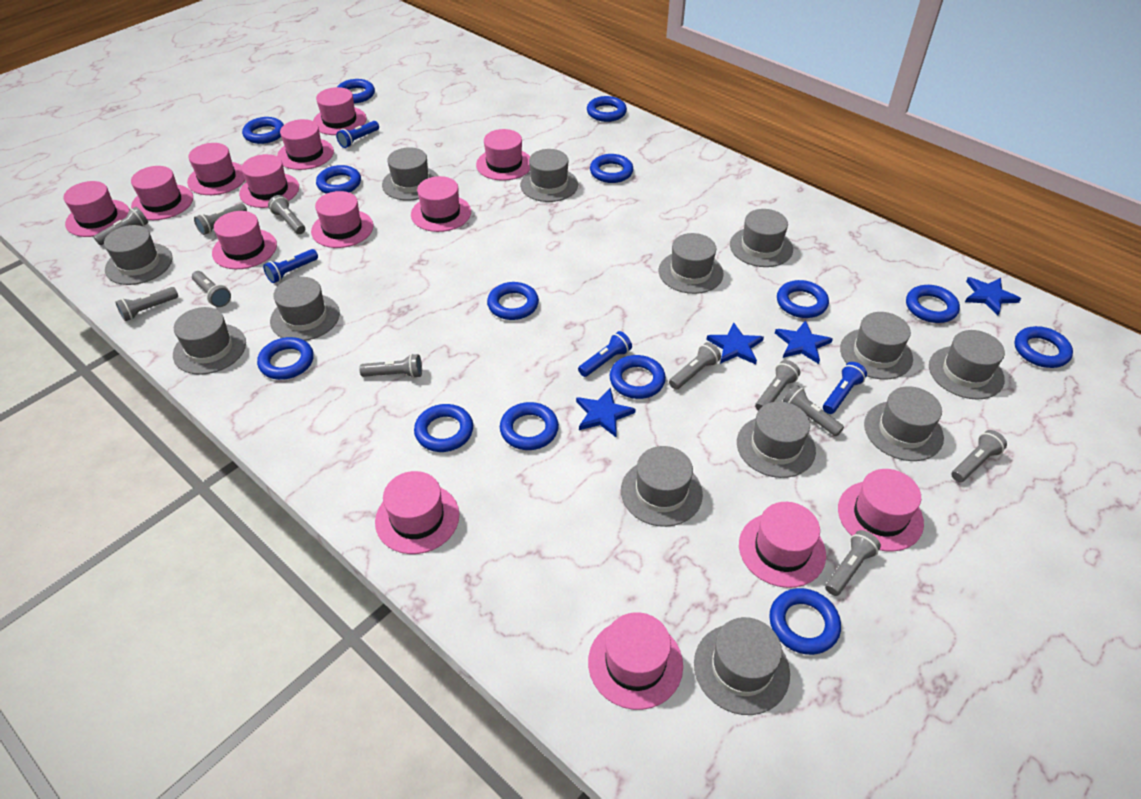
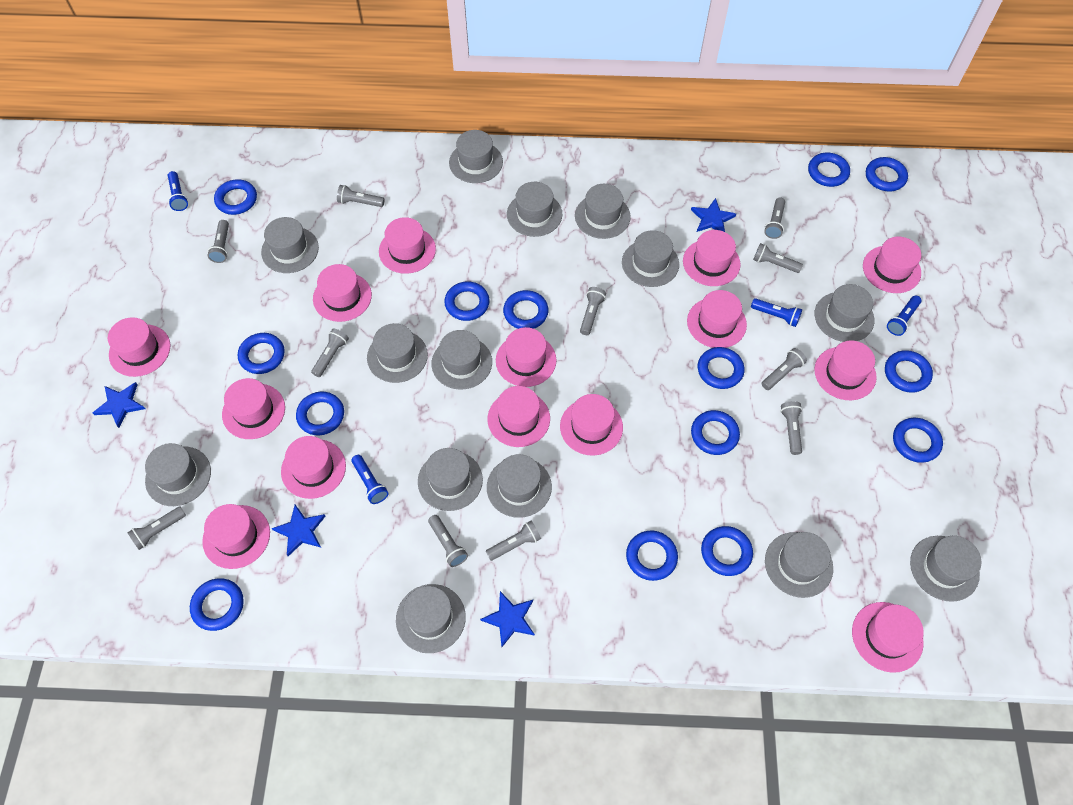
grey hat: [104,225,172,285] [173,307,246,375] [270,277,340,341] [382,147,439,201] [520,149,578,202] [621,446,703,527] [659,233,724,294] [694,617,790,715] [730,209,793,267] [737,402,816,478] [840,312,913,379] [864,386,944,461] [929,330,1005,399] = 13 -> [145,443,211,506] [261,217,319,273] [367,323,428,383] [396,584,466,653] [418,448,483,511] [431,330,492,390] [449,130,503,183] [487,454,552,518] [507,182,562,237] [575,184,631,239] [622,230,679,287] [765,532,833,598] [815,284,874,342] [910,536,981,602] = 14

